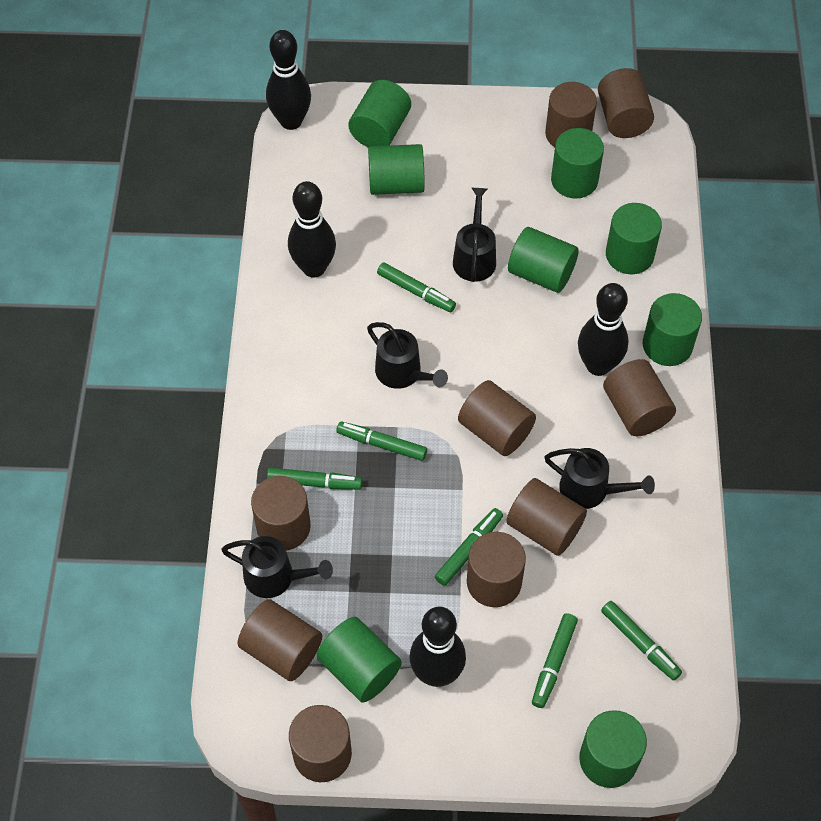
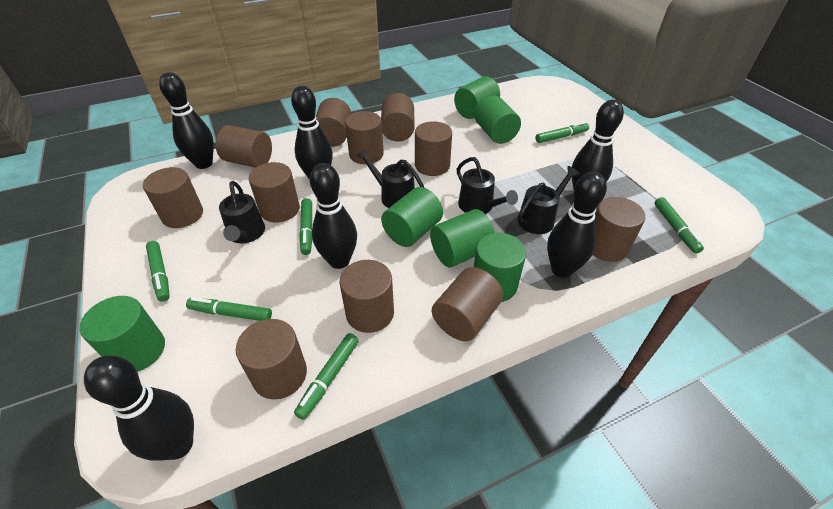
black bowling pin: [266,30,311,130] [288,181,336,277] [409,607,466,687] [578,283,629,376] = 4 -> [84,356,194,461] [159,72,214,169] [291,86,333,180] [310,163,357,269] [547,172,607,278] [572,100,624,190] = 6
brown cylinder: [237,599,322,681] [251,476,311,551] [289,705,352,782] [458,380,536,456] [467,532,526,607] [506,478,587,556] [545,82,597,147] [598,68,654,138] [603,359,676,436] = 9 -> [143,167,203,228] [216,125,272,168] [236,319,307,400] [249,162,300,223] [316,98,351,147] [340,260,394,333] [345,111,384,164] [381,93,415,141] [415,121,452,176] [432,267,503,341] [593,197,645,262] = 11
green cylinder: [317,617,402,702] [348,80,411,148] [368,144,425,195] [508,227,579,293] [551,128,604,199] [579,710,647,788] [606,203,662,274] [643,293,702,366] = 8 -> [79,296,165,372] [381,187,443,247] [430,209,495,268] [454,76,500,119] [474,96,521,144] [474,233,526,302] = 6

